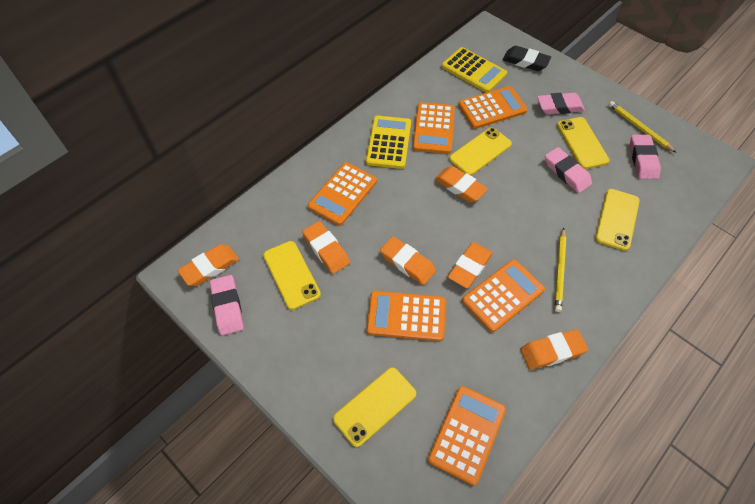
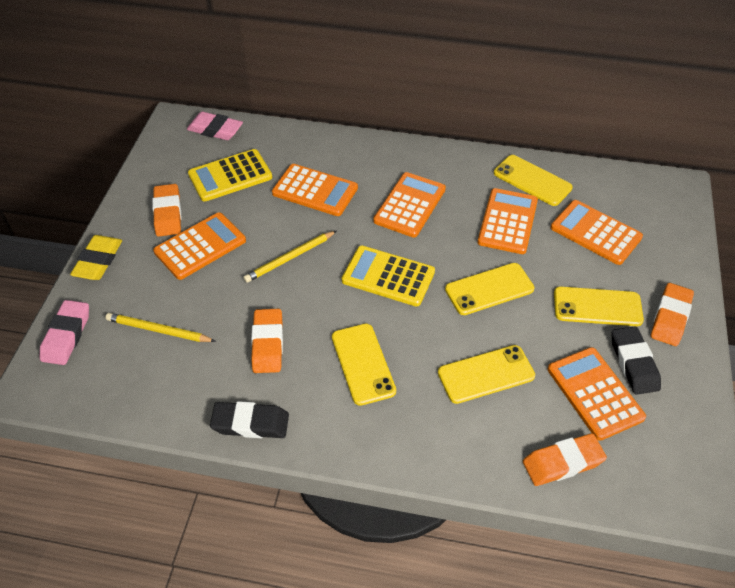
black eraser: [503,46,551,71] = 1 -> [210,401,289,438] [611,326,661,395] = 2
orange eraser: [178,244,239,286] [302,221,350,274] [380,236,436,285] [435,166,488,202] [448,242,493,288] [520,329,588,370] = 6 -> [152,184,181,237] [251,309,283,373] [523,433,607,486] [651,283,694,346] = 4
pink eraser: [210,275,244,335] [537,93,585,114] [545,147,592,193] [630,135,661,179] = 4 -> [40,300,89,365] [187,112,243,140] = 2
yellow eraser: none = 0 -> [70,235,122,280] = 1

